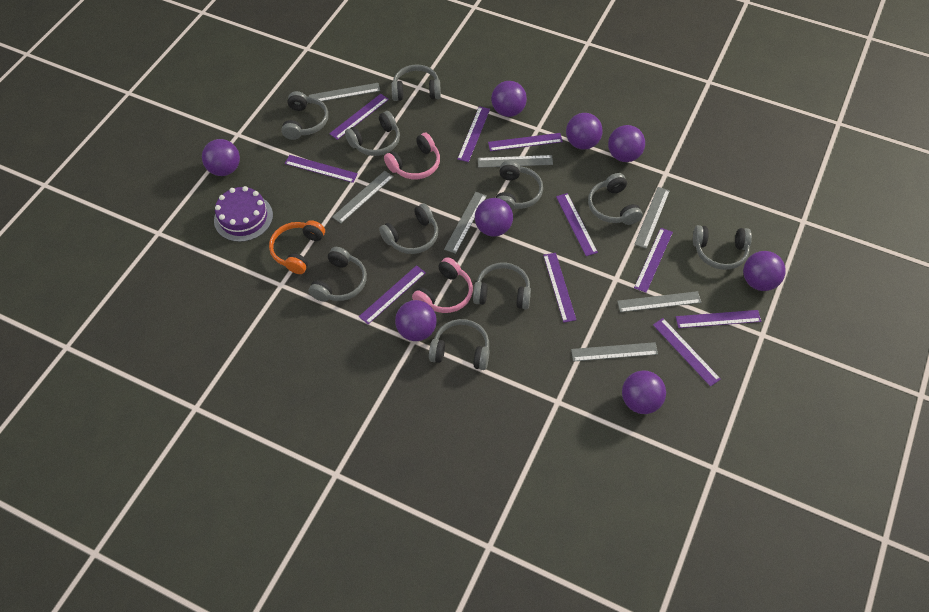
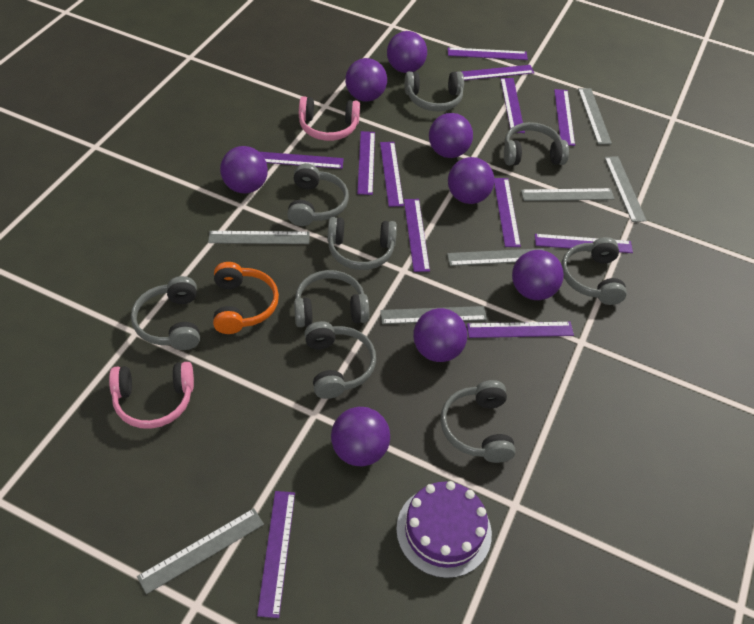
grey headphones: [281,91,328,140] [309,247,367,302] [345,111,400,156] [379,203,438,254] [391,64,441,101] [429,319,490,370] [473,263,531,309] [495,160,543,211] [588,173,643,225] [693,225,752,270] = 10 -> [131,276,200,350] [287,163,349,226] [294,270,369,327] [304,321,376,399] [327,217,397,270] [405,71,464,112] [440,380,516,463] [504,122,569,165] [561,237,627,305] = 9
purple ruler: [285,155,358,183] [329,94,389,140] [359,265,426,324] [457,106,490,162] [488,133,563,151] [543,253,576,323] [556,193,598,256] [634,228,673,293] [653,318,721,387] [676,310,761,328] = 10 -> [257,491,295,618] [260,152,344,169] [357,131,375,195] [380,142,404,207] [404,199,430,272] [447,47,528,60] [461,65,534,80] [467,322,574,338] [494,178,521,247] [500,78,525,133] [535,234,633,253] [554,89,575,146] = 12

